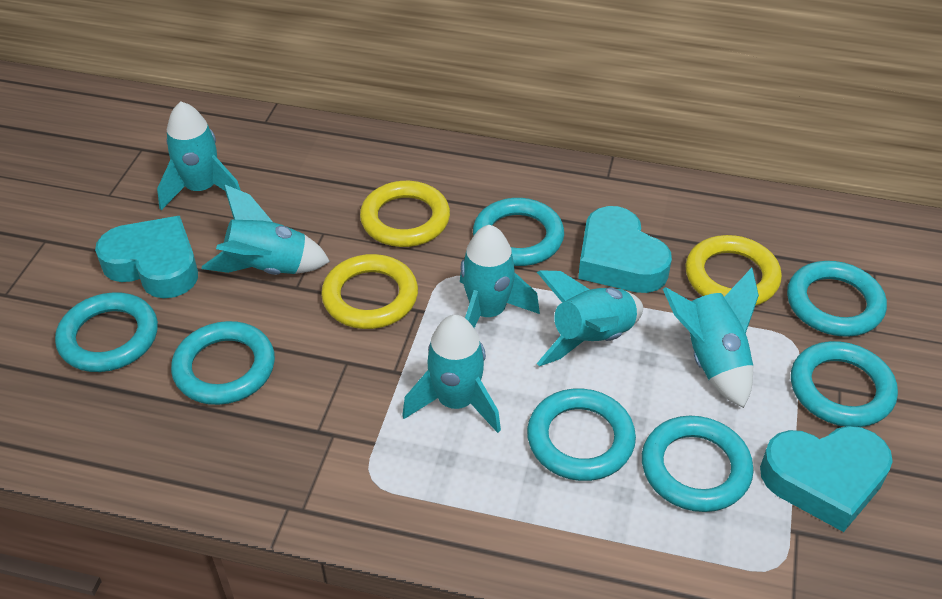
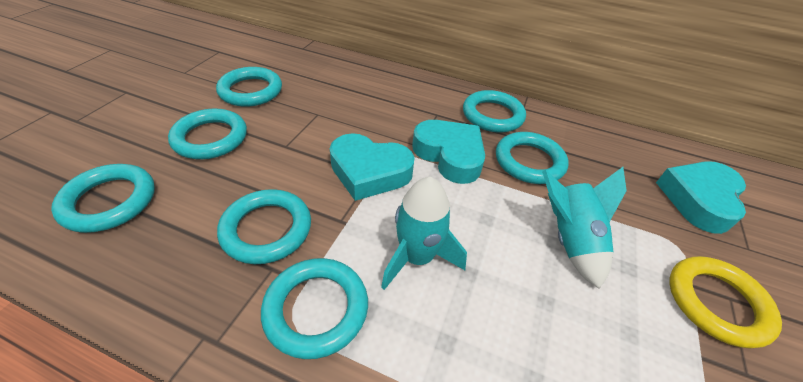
turquoise rocket: [157,102,241,210] [202,185,330,275] [402,315,501,433] [460,225,540,328] [537,270,643,366] [663,268,759,408] = 6 -> [381,177,467,290] [542,167,627,289] = 2
yellow ring: [321,254,418,329] [360,181,450,247] [685,235,782,306] = 3 -> [669,256,782,348] = 1

